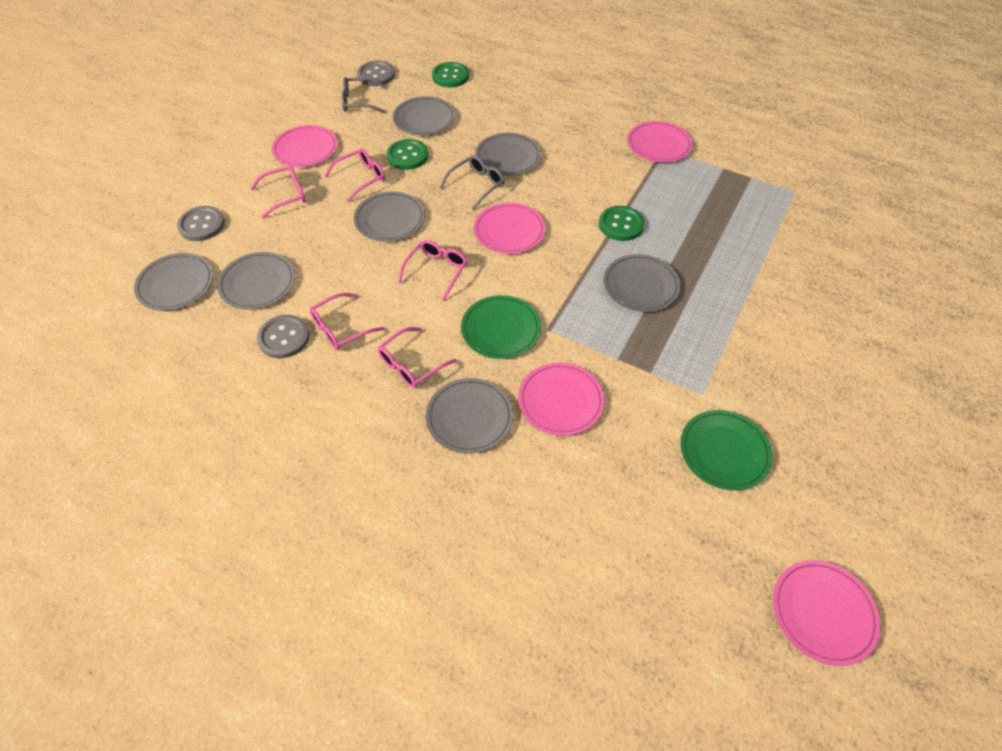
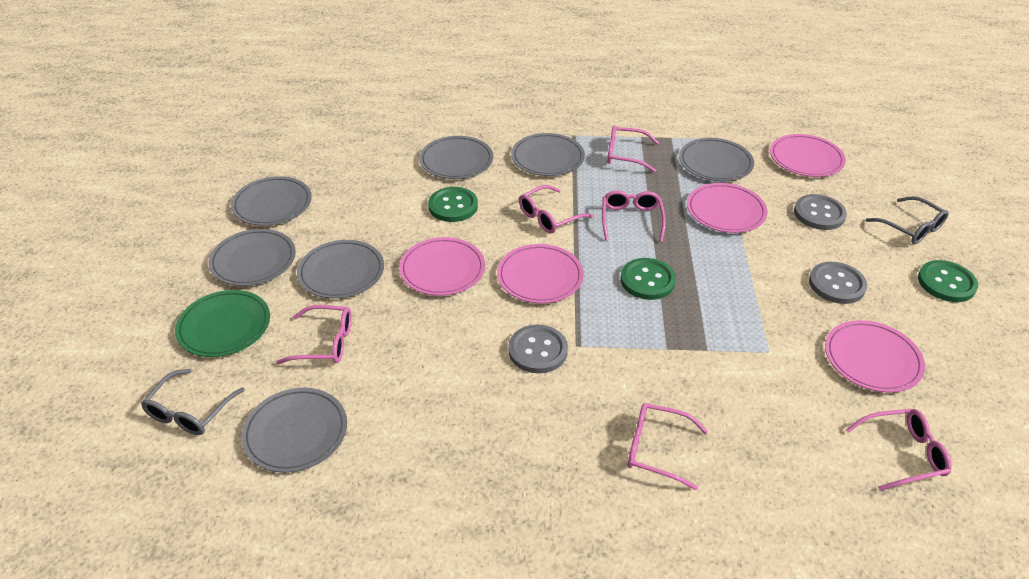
green plate: [461,295,541,359] [680,410,772,490] = 2 -> [175,290,270,357] = 1
pink glasses: [250,165,306,218] [309,293,384,350] [324,148,385,202] [378,327,457,388] [398,240,468,301] = 5 -> [276,305,352,364] [519,185,594,234] [602,190,666,242] [607,125,659,172] [628,403,708,490] [846,409,952,491] = 6

